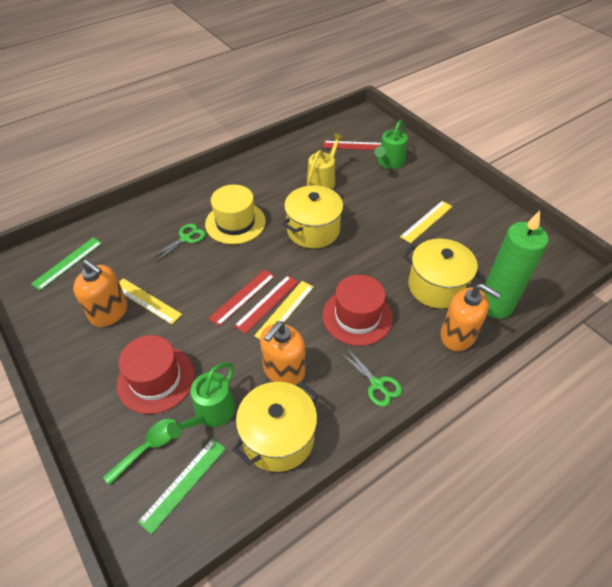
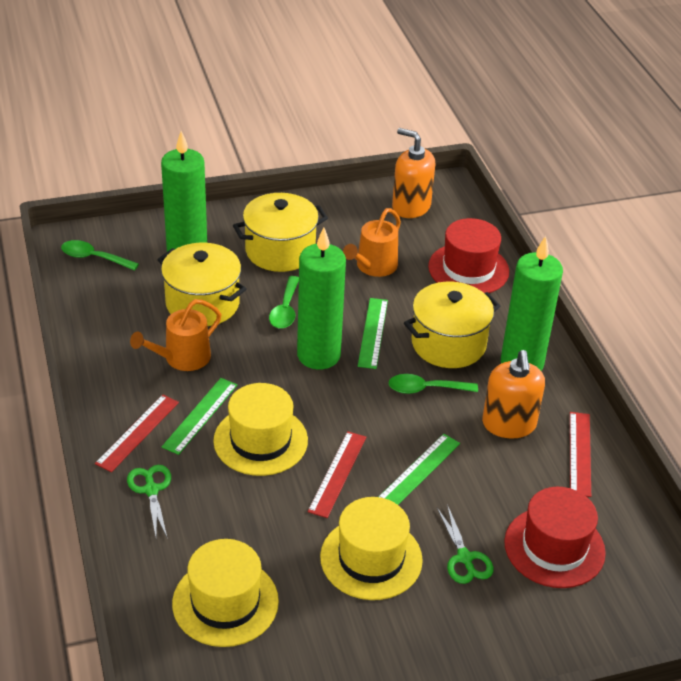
green candle: [482,211,549,319] = 1 -> [161,131,207,252] [297,227,346,370] [501,236,563,371] = 3
green ruler: [31,238,102,290] [138,438,226,535] = 2 -> [162,378,237,455] [358,298,388,369] [379,434,460,505] = 3
green spoon: [103,419,177,485] = 1 -> [61,240,139,271] [269,276,299,329] [389,374,478,394] = 3
green watering can: [167,362,236,439] [375,120,408,169] = 2 -> none = 0
orange soap dispenser: [73,259,128,327] [260,321,305,385] [440,283,501,351] = 3 -> [392,128,435,218] [482,350,545,439] = 2
orange watering can: none = 0 -> [130,299,221,371] [343,208,401,277] = 2
yellow hat: [205,185,266,244] = 1 -> [172,539,279,647] [213,383,308,476] [320,497,423,600] = 3
yellow ruler: [119,278,182,324] [254,281,314,339] [400,201,453,243] = 3 -> none = 0
yellow watering can: [307,133,344,189] = 1 -> none = 0

